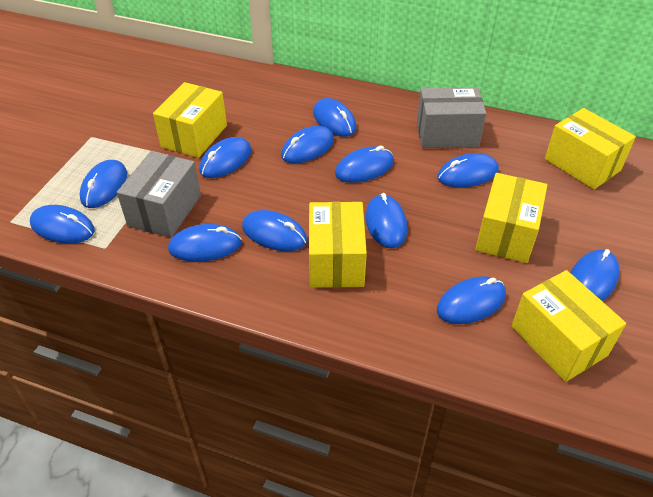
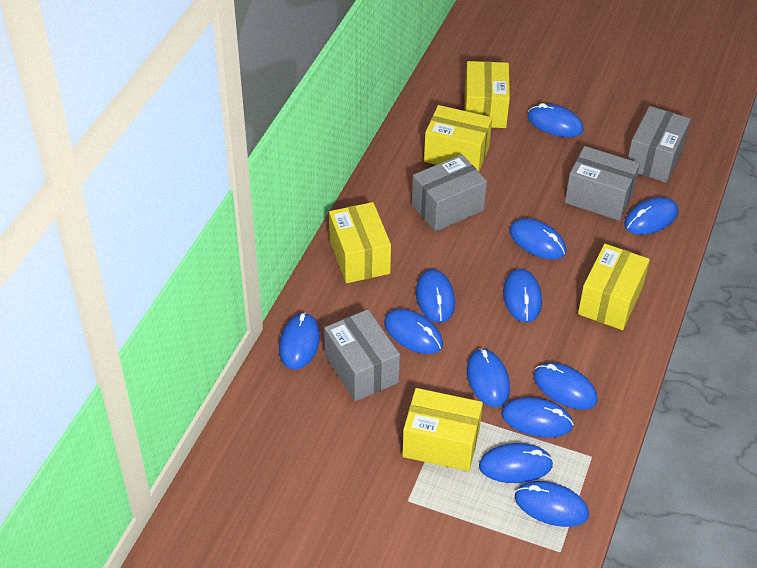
grey box: [117,151,201,238] [417,87,487,148] = 2 -> [324,309,400,402] [412,154,487,232] [565,146,640,221] [628,106,691,183] = 4

